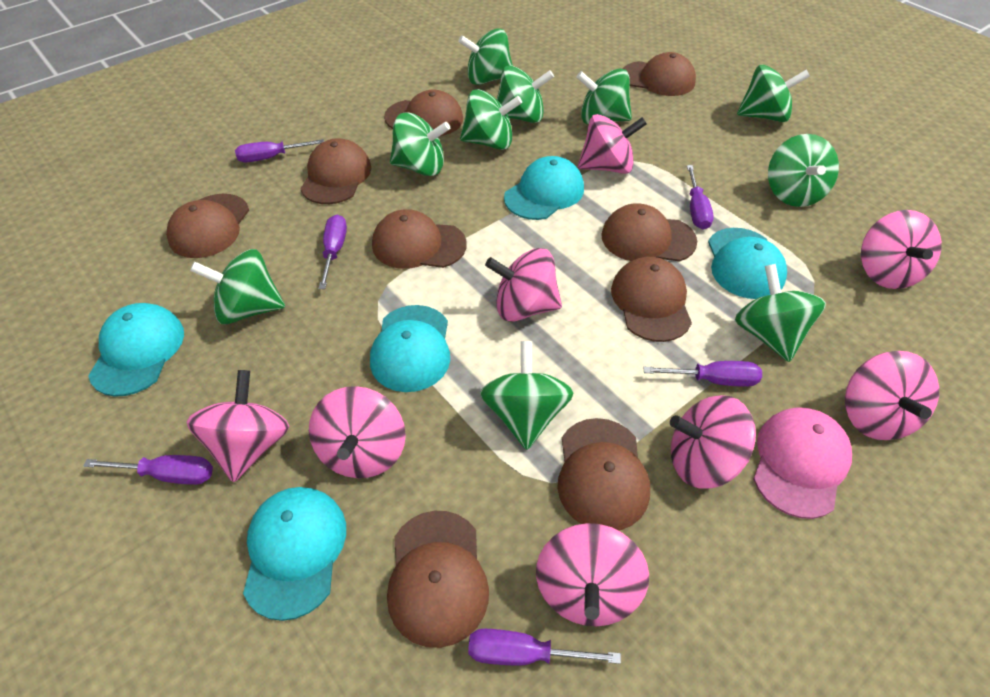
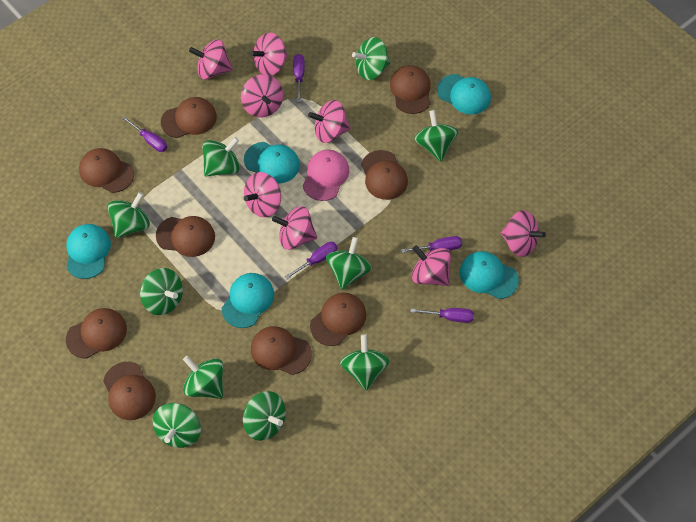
purple screwdriver: [83,455,213,485] [235,139,324,162] [319,215,347,289] [468,629,621,666] [643,361,762,387] [687,165,714,230] = 6 -> [122,117,167,152] [285,242,337,279] [293,54,305,102] [401,236,462,253] [411,308,474,323] = 5

